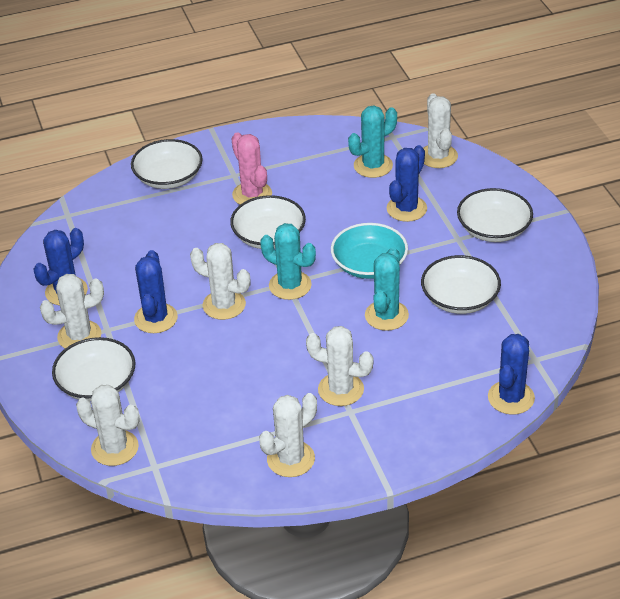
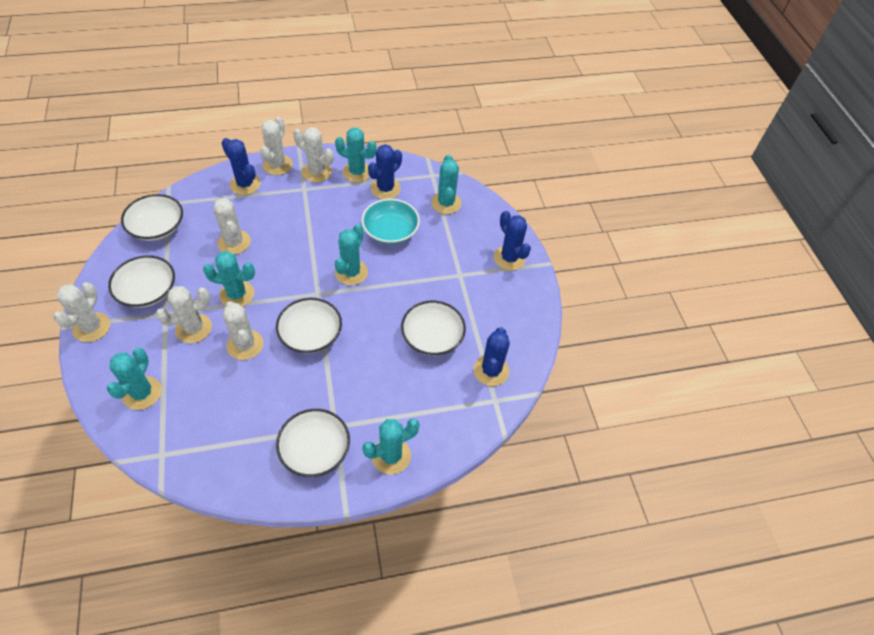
pink cactus: [231,132,272,205] = 1 -> none = 0
turquoise cactus: [260,223,316,300] [348,105,397,178] [365,247,409,331] = 3 -> [107,348,162,410] [203,251,255,307] [335,128,377,183] [335,224,368,285] [362,419,420,475] [431,155,461,214] = 6

